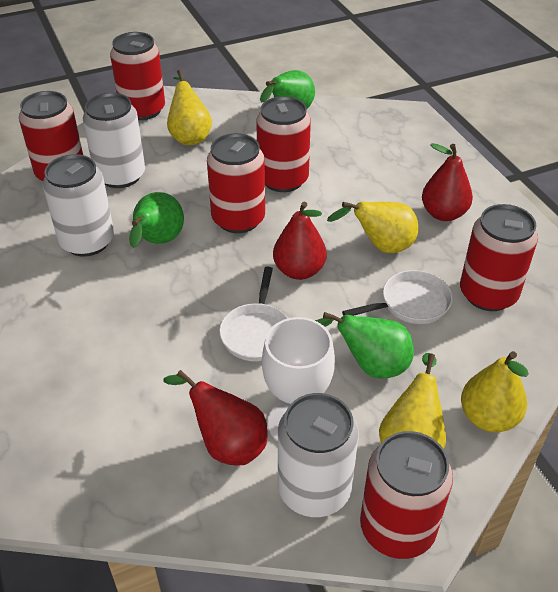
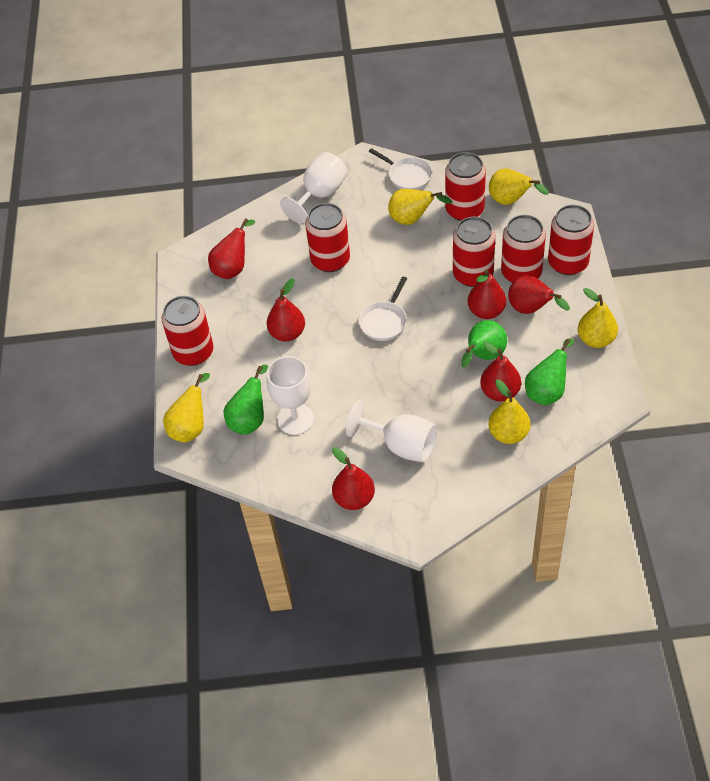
red pear: [163,370,268,466] [273,201,327,280] [422,143,473,221] = 3 -> [208,218,255,279] [267,278,305,342] [332,447,375,510] [468,269,506,319] [480,341,521,402] [508,275,570,314] = 6
white can: [43,154,114,257] [83,93,145,188] [278,393,359,517] = 3 -> none = 0
white goblet: [262,317,335,442] = 1 -> [266,356,314,435] [280,152,347,224] [346,401,437,463] = 3
yellow pear: [167,70,212,145] [327,202,419,253] [379,353,446,449] [461,351,529,433] = 4 -> [163,373,210,442] [388,189,453,225] [488,380,530,444] [489,169,549,205] [578,288,618,348] = 5

